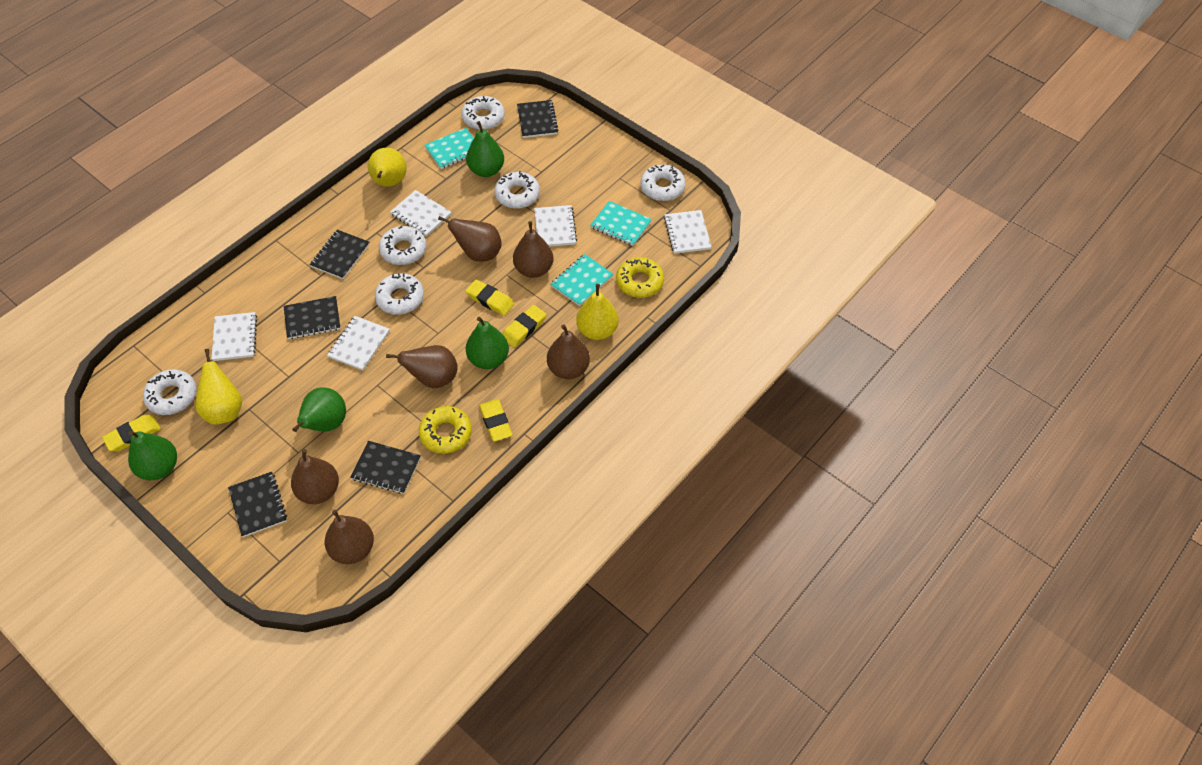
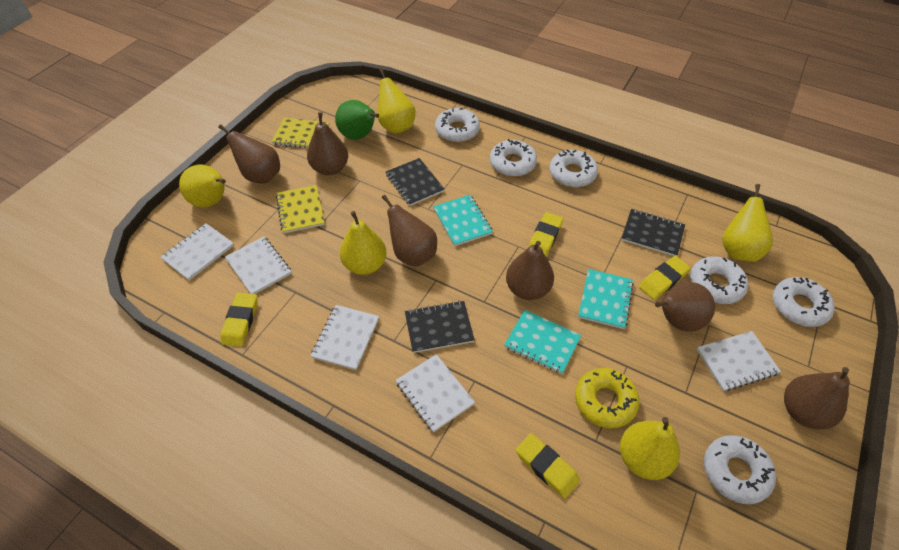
black notebook: [228,472,287,537] [284,296,341,339] [310,230,370,279] [350,441,421,494] [517,100,558,138] = 5 -> [386,158,444,206] [405,301,474,353] [621,209,685,256] = 3
green pear: [128,431,177,480] [292,387,346,432] [466,121,504,177] [466,317,509,369] = 4 -> [335,100,379,140] = 1
yellow donut: [419,406,472,454] [616,257,664,298] = 2 -> [575,368,640,428] = 1
yellow notebook: none = 0 -> [272,117,329,148] [276,185,325,233] = 2
yellow pear: [195,349,242,425] [368,148,407,187] [576,284,619,340] = 3 -> [179,165,226,208] [340,211,386,275] [378,68,416,133] [620,417,680,480] [722,184,773,262] = 5

